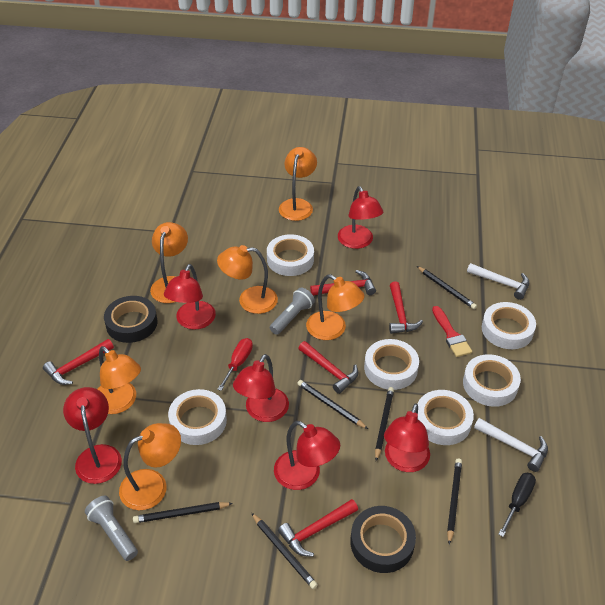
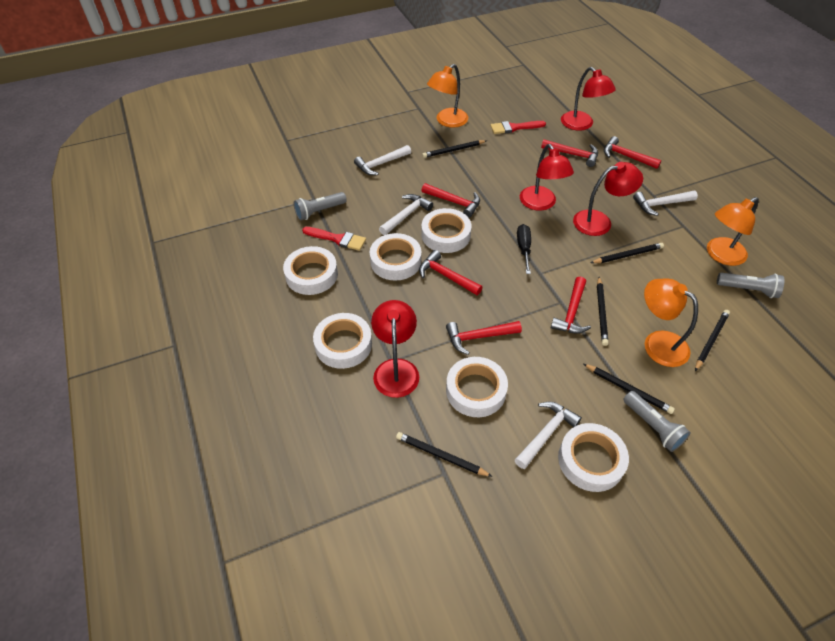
black tape: [104,296,157,343] [350,506,416,573] = 2 -> none = 0
grey flashlight: [85,496,138,561] [270,288,315,335] = 2 -> [294,192,347,221] [623,391,691,452] [717,272,784,298] = 3
orange lamp: [98,346,141,414] [119,423,181,510] [150,222,188,303] [217,245,278,314] [279,147,317,221] [306,274,364,340] = 6 -> [427,64,468,128] [644,278,698,367] [707,197,759,266] = 3
red brush: [432,306,472,357] = 1 -> [302,227,366,251] [490,121,546,134] = 2
red hammer: [43,339,114,385] [278,499,358,557] [298,341,358,394] [310,270,376,296] [389,281,423,334] = 5 -> [419,250,482,295] [421,183,480,218] [446,321,522,355] [541,139,598,167] [551,277,591,334] [604,136,662,169] = 6
red lamp: [63,387,122,484] [164,264,216,330] [233,354,289,422] [274,421,340,490] [338,186,383,249] [384,403,430,472] = 6 -> [371,300,419,398] [520,144,574,211] [561,67,616,131] [573,162,643,236] = 4
red screwdriver: [217,338,253,391] = 1 -> none = 0
white hammer: [467,263,529,300] [474,418,548,472] = 2 -> [354,145,411,175] [379,194,433,235] [515,402,582,469] [633,191,698,216] = 4

